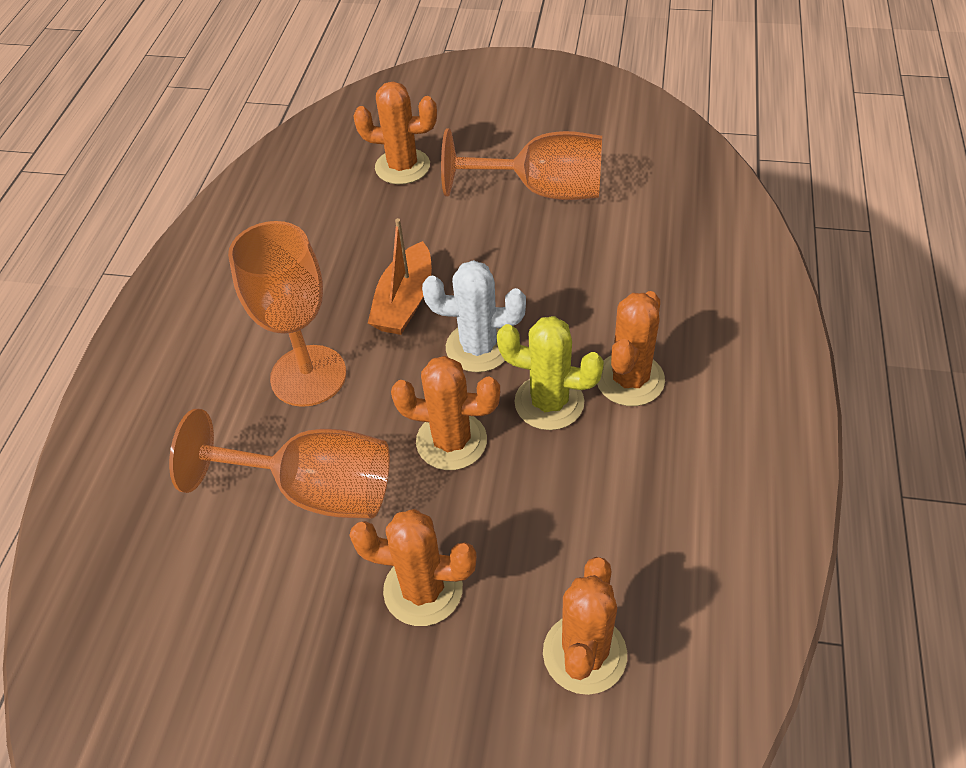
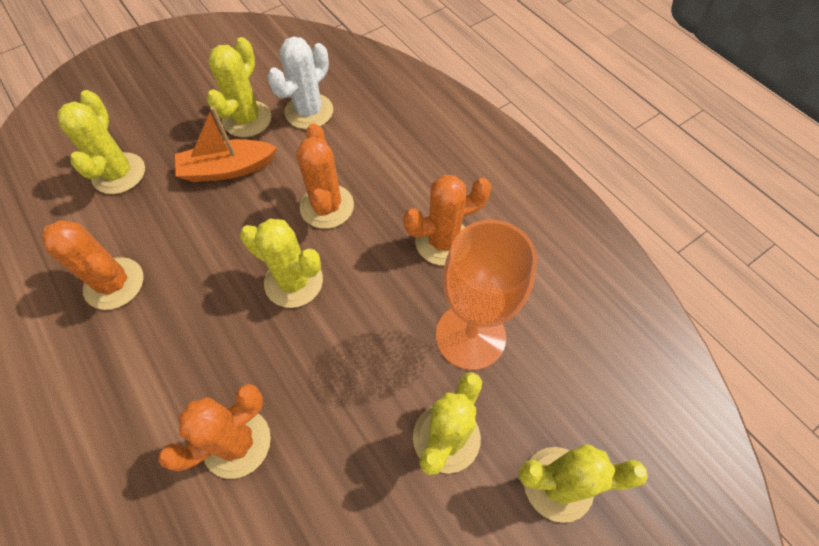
orange cactus: [349,509,477,626] [353,82,437,184] [391,356,500,470] [543,557,627,695] [597,291,665,406] = 5 -> [42,220,144,310] [158,384,271,479] [296,123,354,229] [403,175,492,265] = 4
orange goblet: [169,409,390,519] [228,221,346,407] [441,128,602,200] = 3 -> [436,220,537,370] = 1
yellow cactus: [497,316,604,430] = 1 -> [57,90,145,194] [207,37,271,137] [240,218,323,308] [413,372,482,475] [518,444,648,523] = 5

